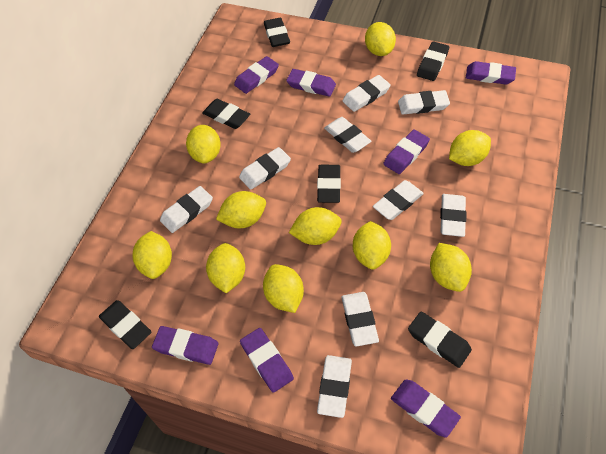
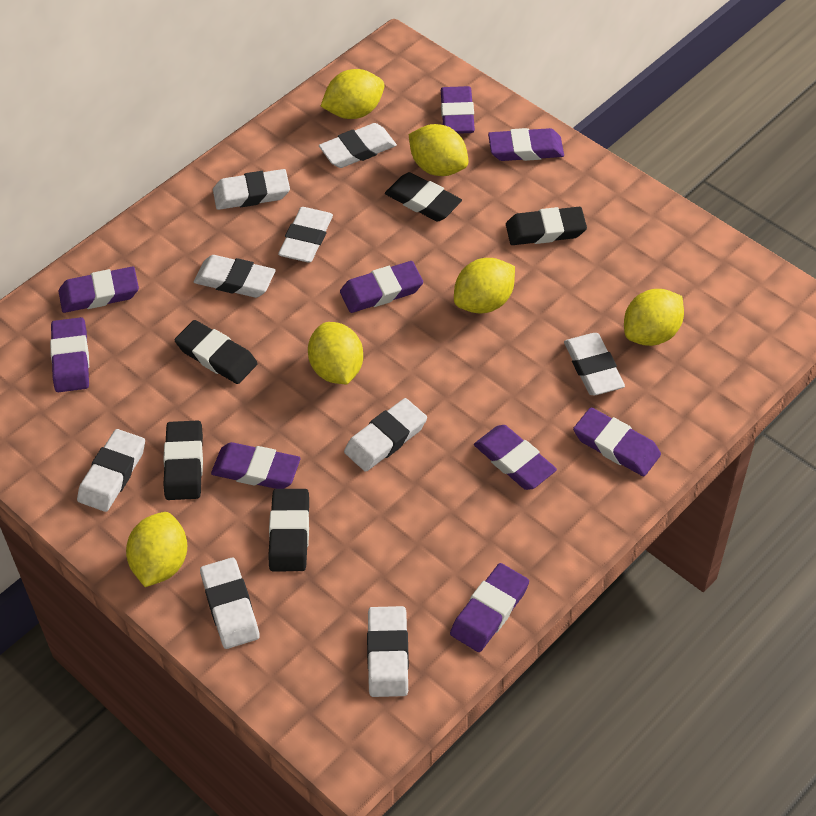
black eraser: [99,300,152,349] [202,99,250,129] [264,18,290,47] [317,165,341,203] [408,312,472,368] [417,41,449,81] = 6 -> [163,421,203,500] [175,320,258,384] [268,489,309,571] [385,172,462,222] [506,207,587,245] = 5
purple eraser: [152,326,218,365] [234,56,279,94] [240,328,294,393] [286,69,336,97] [383,129,430,174] [391,379,461,437] [466,61,516,85] = 7 -> [50,317,89,392] [59,267,139,313] [211,442,301,489] [340,261,423,313] [441,86,475,134] [450,563,529,652] [474,425,557,490] [488,128,564,161] [573,407,661,476] = 9
yellow lemon: [132,231,172,279] [186,125,221,164] [206,243,245,293] [216,191,266,228] [263,264,304,313] [289,207,342,245] [353,221,391,270] [365,22,396,56] [430,243,472,292] [449,130,491,166] = 10 -> [126,512,187,587] [308,322,363,384] [321,69,384,119] [409,124,468,176] [454,258,515,313] [624,289,684,346] = 6

